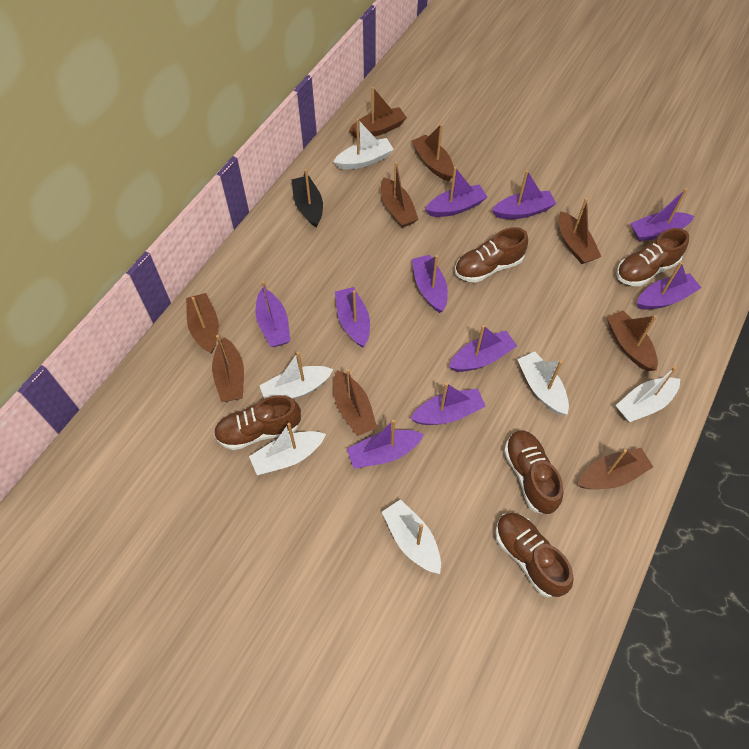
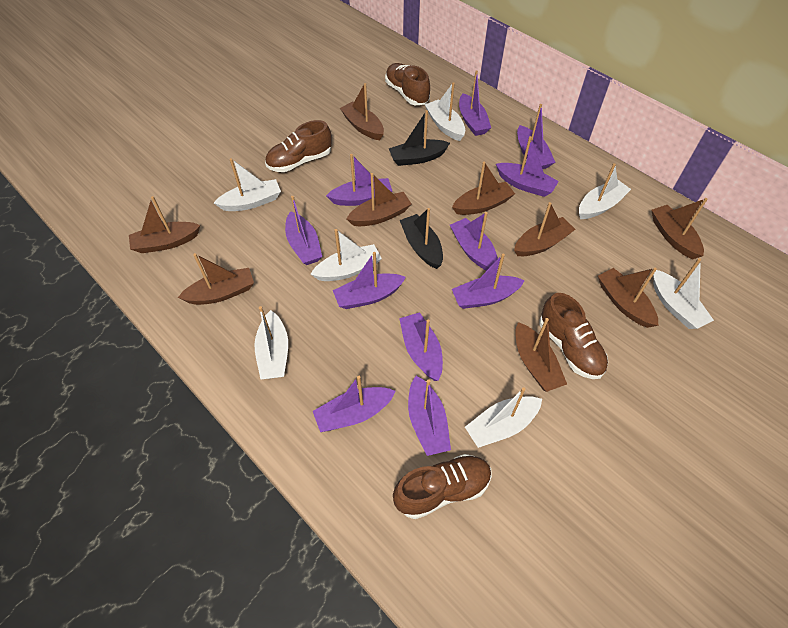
black boat: [291,169,323,228] = 1 -> [389,110,450,166] [400,208,443,269] = 2
brown shoe: [214,395,301,450] [455,227,528,283] [495,513,574,597] [504,430,563,514] [616,228,689,286] = 5 -> [265,120,332,172] [385,63,430,105] [393,454,492,519] [540,293,608,379] = 4
purple boat: [256,281,291,347] [335,287,370,348] [347,420,424,469] [410,383,486,425] [412,255,448,313] [425,167,487,217] [449,325,517,372] [492,170,556,219] [631,188,694,241] [637,262,701,310] = 10 -> [285,196,322,265] [313,376,396,432] [326,154,392,206] [333,252,406,309] [399,312,443,381] [408,376,451,456] [450,212,498,271] [452,253,525,309] [459,70,491,136] [496,136,559,197] [517,104,556,169] = 11
white boat: [249,423,326,475] [259,352,333,399] [333,118,394,170] [382,499,441,574] [517,351,569,415] [615,366,680,422] = 6 -> [214,158,281,211] [254,306,288,380] [311,229,382,281] [425,82,465,141] [465,387,542,448] [579,163,631,219] [653,258,714,329] = 7

